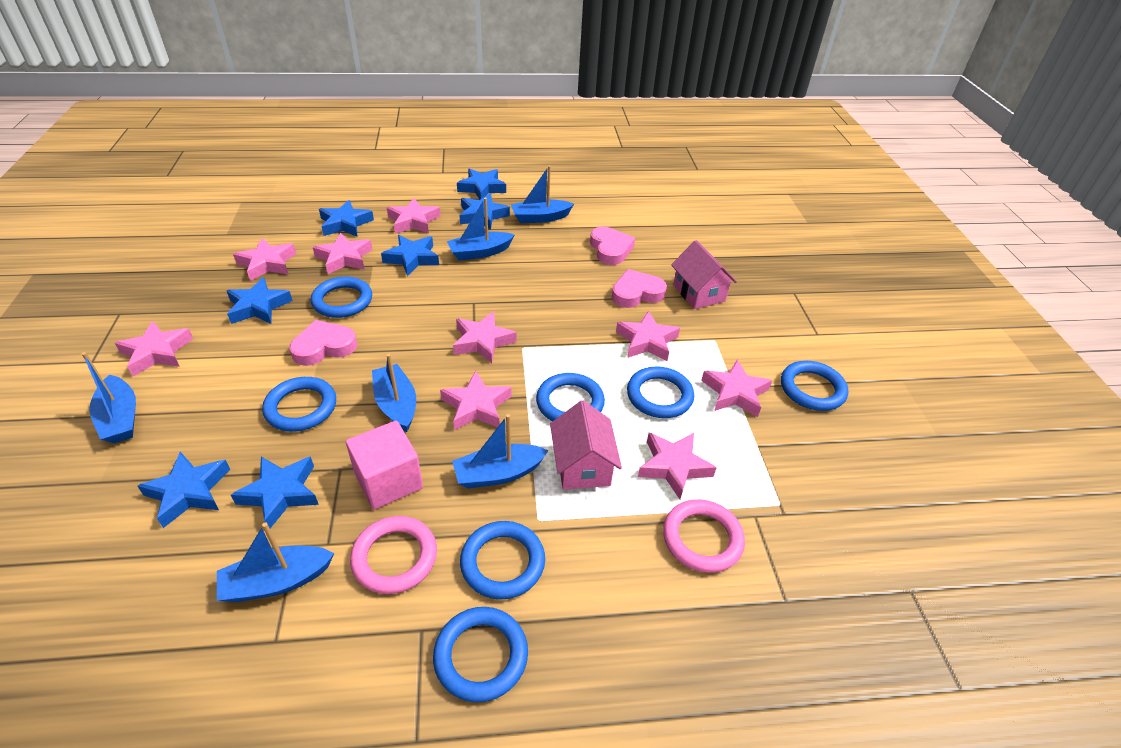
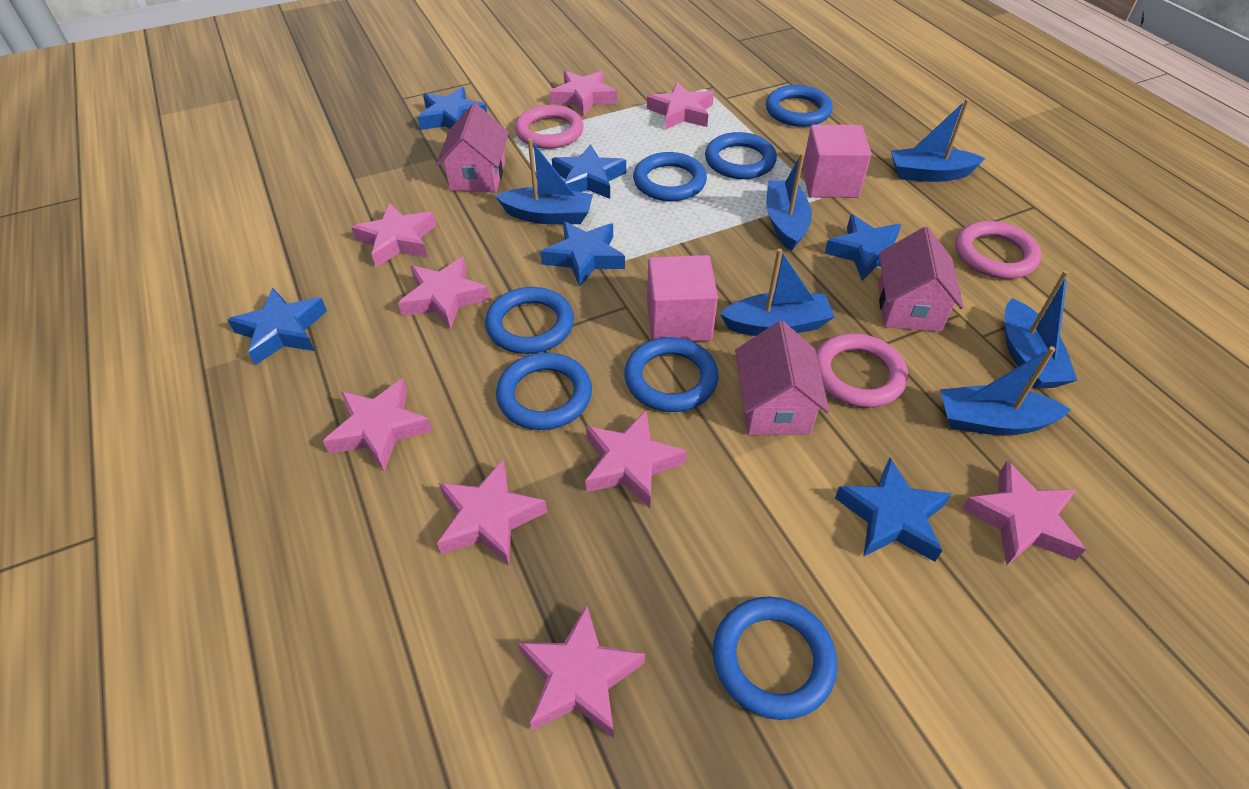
blue star: [137,452,230,528] [227,277,293,324] [231,457,319,528] [319,200,374,237] [381,235,439,276] [457,168,506,199] [459,193,510,230] = 7 -> [227,288,327,365] [417,87,487,130] [540,221,625,287] [552,144,626,199] [825,215,902,281] [835,458,951,562] = 6
pink cube: [346,421,423,510] = 1 -> [647,255,718,341] [802,125,871,198] = 2
pink heart: [289,320,357,366] [590,227,635,265] [612,269,667,308] = 3 -> none = 0
pink house: [550,400,622,490] [671,240,737,309] = 2 -> [436,103,509,192] [735,321,830,435] [878,227,964,332] = 3
pink ring: [350,516,437,594] [663,499,745,573] = 2 -> [515,105,584,149] [816,333,908,408] [955,221,1041,279] = 3

